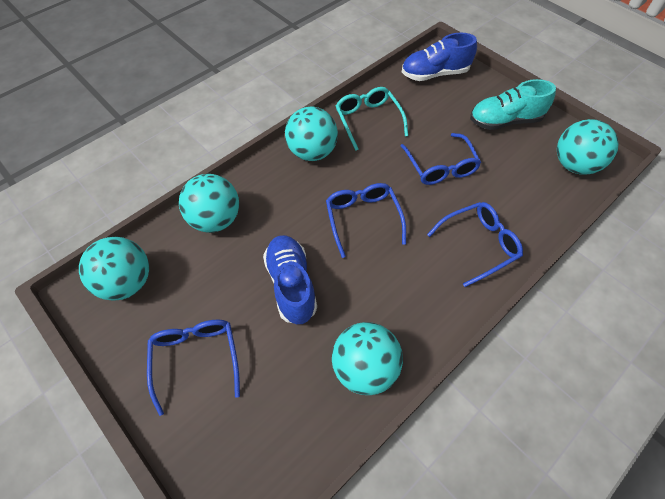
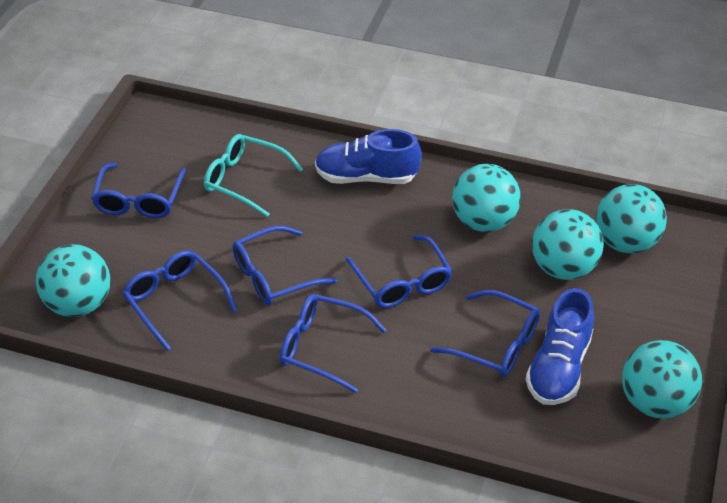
blue glasses: [147,320,240,416] [326,183,406,258] [401,133,481,185] [427,202,523,287] = 4 -> [91,163,186,218] [122,250,237,351] [233,226,337,305] [280,294,386,393] [346,235,452,308] [430,290,540,377] = 6
turquoise shoe: [470,79,556,130] = 1 -> none = 0

